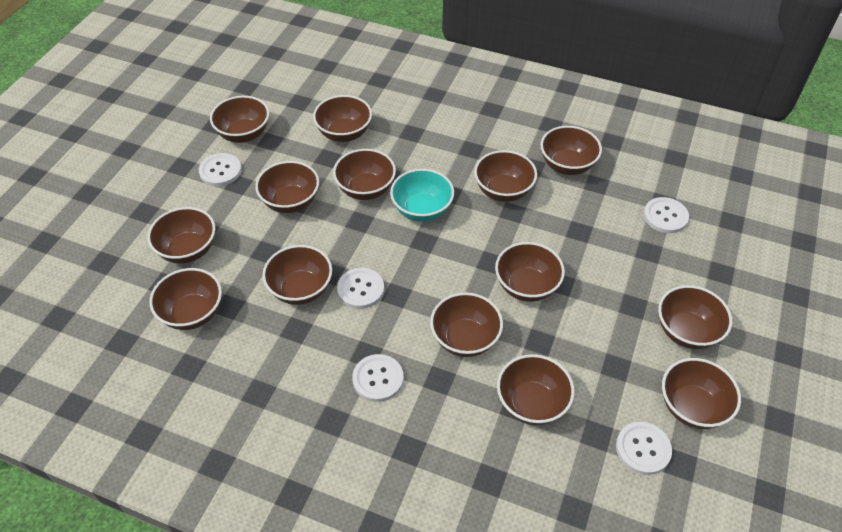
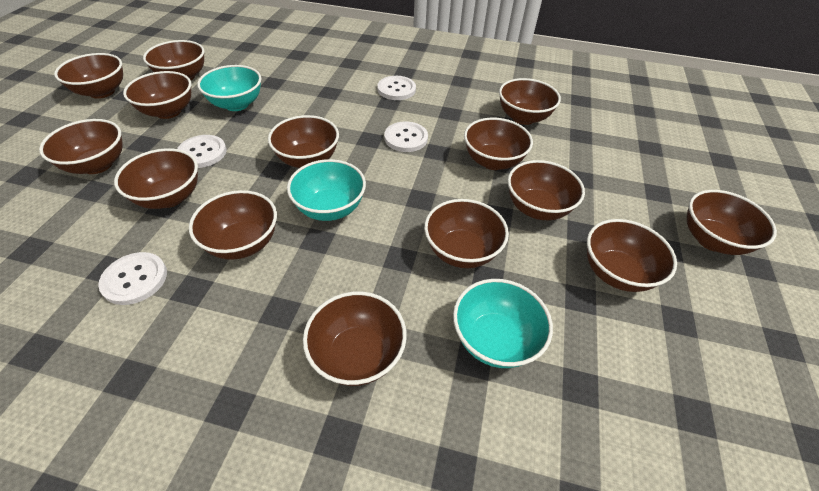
turquoise bowl: [390,169,454,222] = 1 -> [197,65,261,111] [287,159,366,221] [453,279,553,368] = 3
white button: [199,153,242,186] [337,268,384,309] [352,354,404,402] [616,422,672,475] [643,197,689,233] = 5 -> [98,252,167,305] [177,135,227,168] [377,76,416,100] [384,121,428,152] = 4

